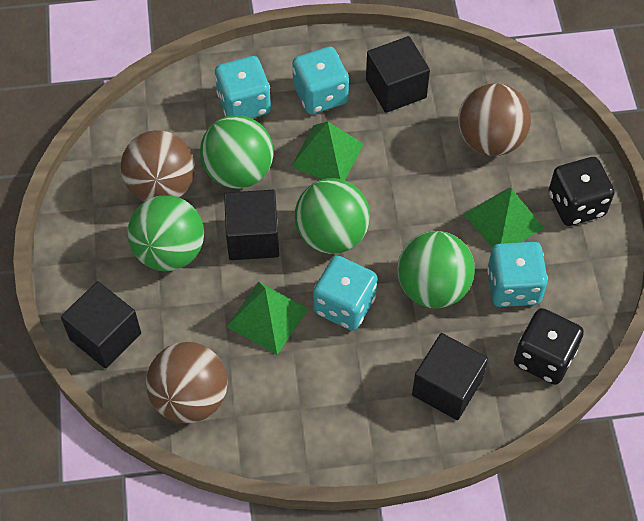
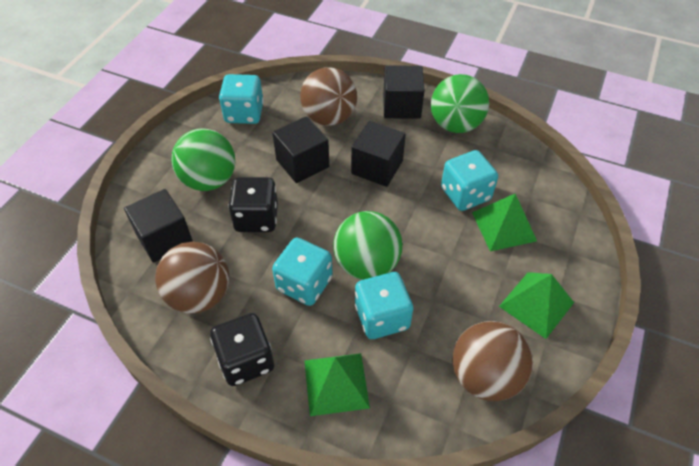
green ball: [127,195,204,271] [200,115,274,189] [295,178,370,254] [397,231,475,308] = 4 -> [171,128,235,191] [333,211,403,280] [431,74,489,133] = 3

